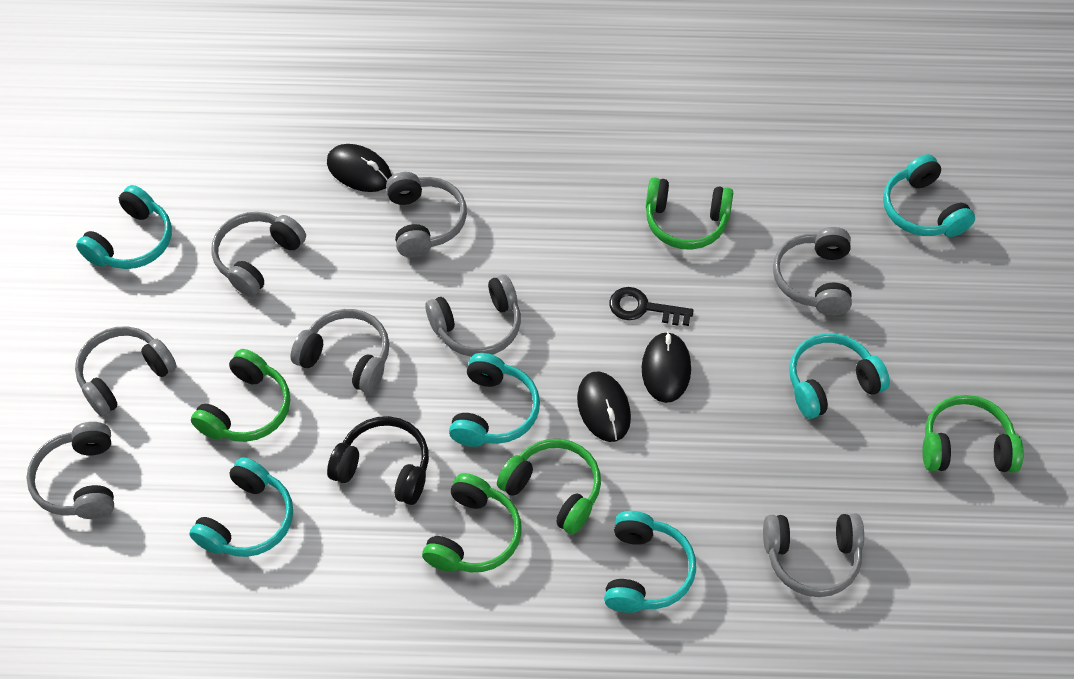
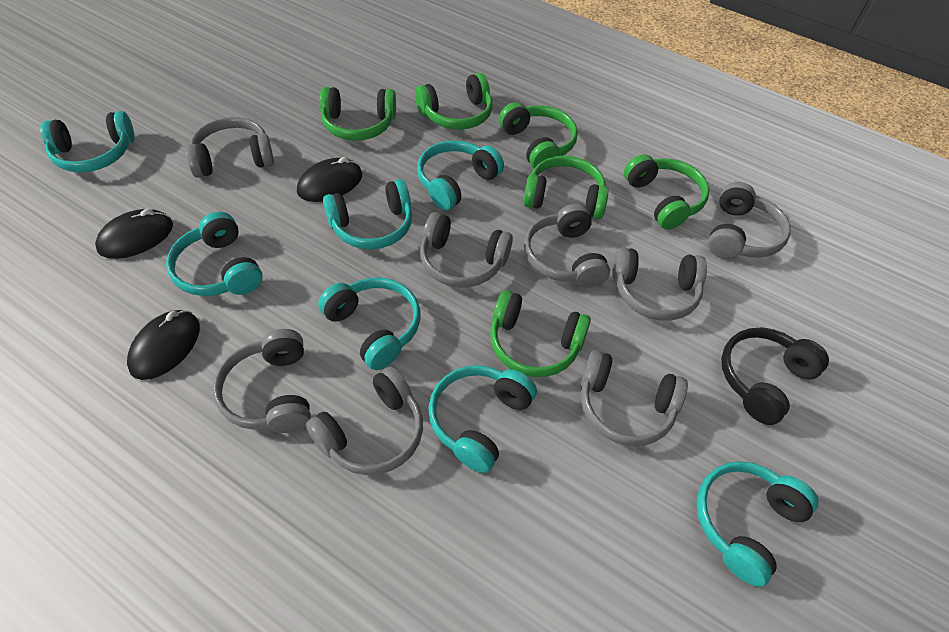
black key: [609,287,694,326] = 1 -> none = 0
green headphones: [191,349,290,442] [422,473,522,572] [497,439,601,535] [646,177,733,250] [922,395,1024,472] = 5 -> [320,87,396,141] [415,73,493,130] [490,290,591,377] [499,102,578,168] [524,156,609,219] [624,154,709,230] = 6
turquoise headphones: [76,185,172,269] [189,457,293,557] [449,353,540,447] [604,511,696,613] [789,334,890,419] [883,154,975,237] = 6 -> [40,111,134,172] [166,212,263,296] [318,278,420,370] [323,179,412,249] [417,140,504,210] [428,365,537,473] [696,461,819,587] = 7

